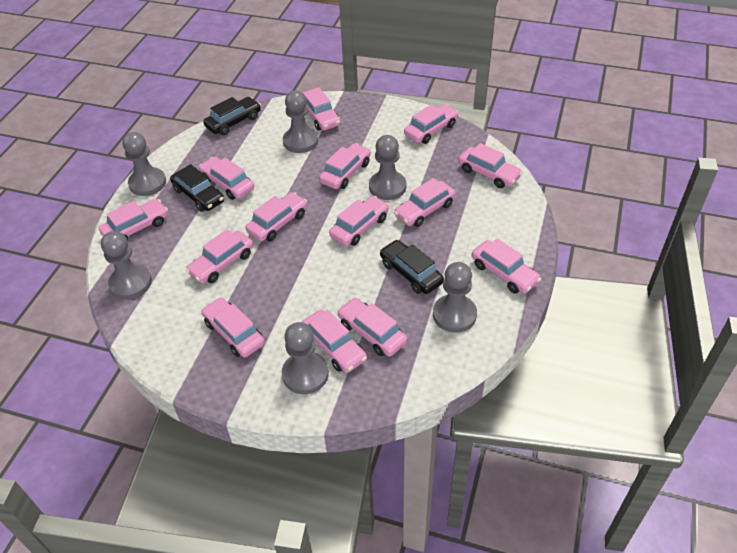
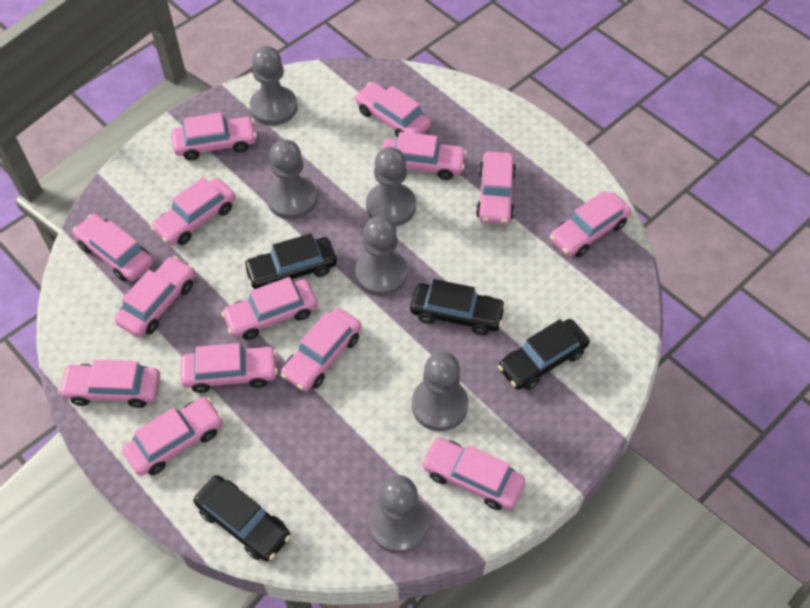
black car: [170,164,224,212] [203,97,261,135] [380,240,444,294] = 3 -> [194,475,291,562] [243,233,337,289] [410,279,506,335] [498,319,590,390] = 4

